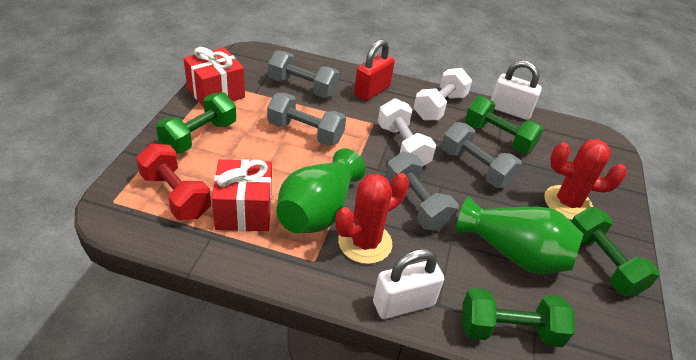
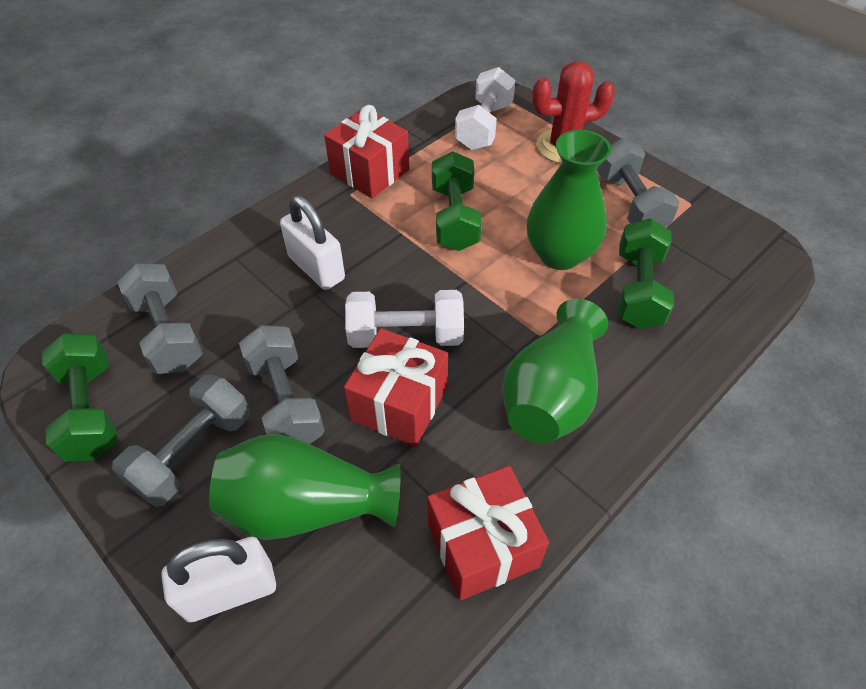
green dumbbell: [156,92,236,153] [462,288,575,347] [465,96,544,153] [571,207,660,297] = 4 -> [42,333,118,462] [432,151,482,251] [618,218,674,329] = 3
green vase: [276,148,365,233] [456,197,584,274] = 2 -> [209,434,401,540] [502,299,608,444] [527,130,611,270] = 3
red cactus: [336,173,409,264] [544,139,627,220] = 2 -> [532,61,615,163] = 1
red dumbbell: [136,144,211,220] = 1 -> none = 0
red gift: [184,47,245,108] [212,159,272,231] = 2 -> [324,105,409,198] [344,328,448,447] [427,466,549,601] = 3
red padlock: [354,39,395,101] = 1 -> none = 0

